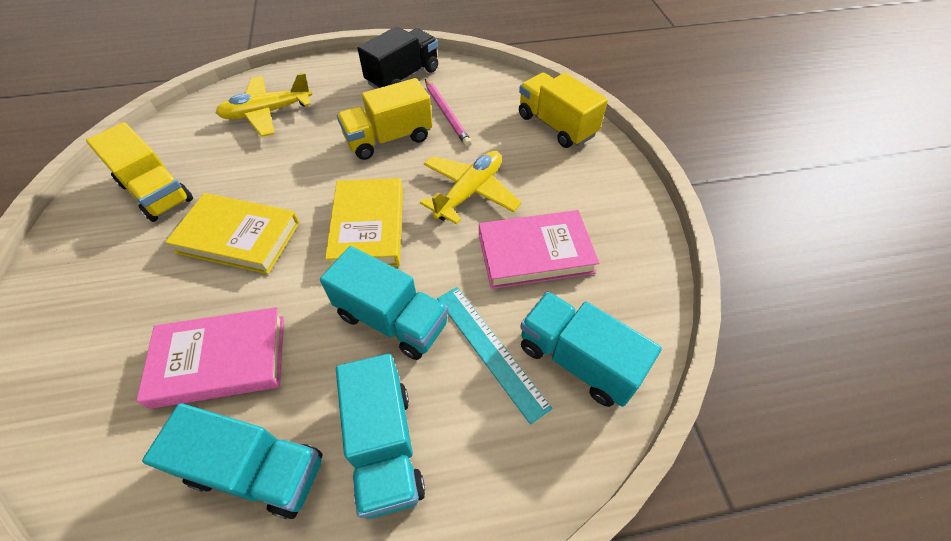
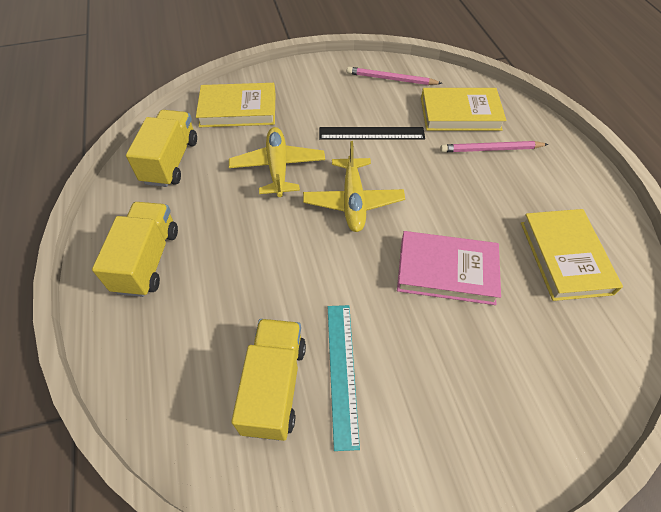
black ruler: none = 0 -> [319,127,425,139] = 1
black truck: [358,26,438,89] = 1 -> none = 0
pink book: [136,307,284,409] [479,210,599,289] = 2 -> [397,231,501,305] = 1
pink pencil: [425,79,472,147] = 1 -> [347,67,443,85] [440,141,549,152] = 2
turquoise truck: [142,403,322,519] [320,246,449,360] [336,354,425,519] [520,292,662,407] = 4 -> none = 0
yellow book: [165,193,300,274] [325,178,403,267] = 2 -> [196,83,275,127] [421,88,506,131] [521,209,623,301] = 3

